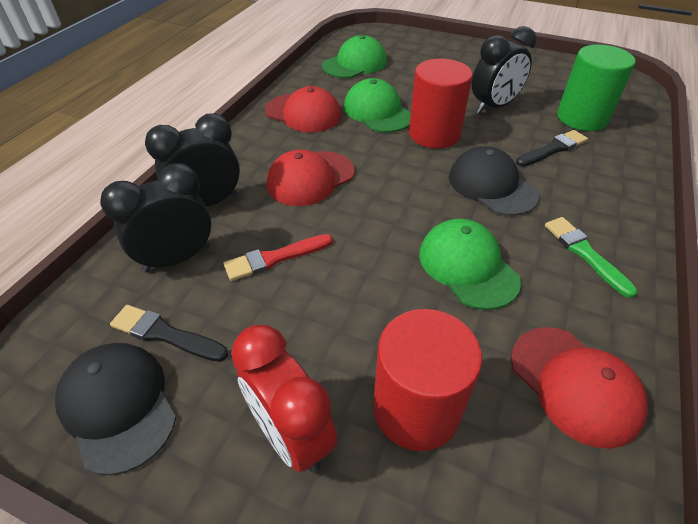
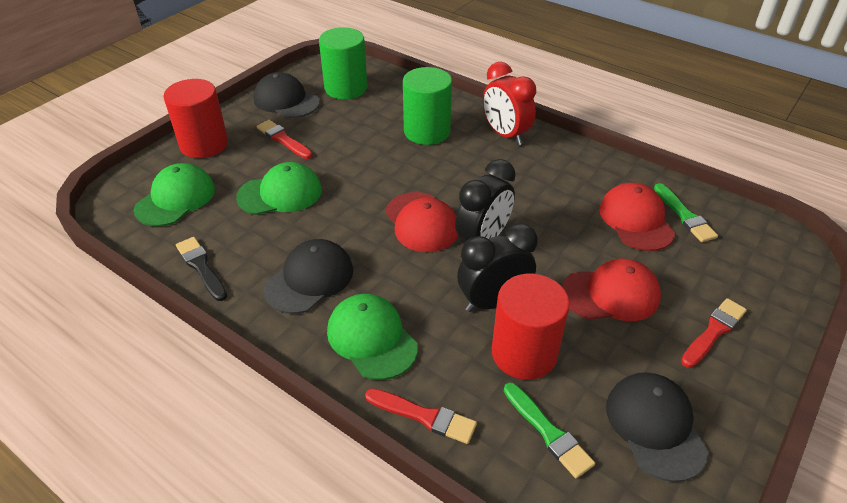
black brush: [110,305,228,362] [516,130,588,167] = 2 -> [176,237,227,301] = 1
black cap: [55,343,177,475] [449,146,539,216] = 2 -> [254,72,320,118] [264,239,353,314] [606,372,709,482] = 3
black clock: [100,163,211,272] [145,113,240,207] [472,26,536,113] = 3 -> [455,159,516,241] [457,223,538,312] = 2
green brush: [545,217,637,298] = 1 -> [504,383,595,478] [654,183,718,242] = 2
green cylinder: [557,45,636,131] = 1 -> [319,27,367,99] [403,67,452,145] = 2
red brush: [224,234,333,281] = 1 -> [257,120,313,159] [365,388,477,444] [681,298,747,368] = 3

